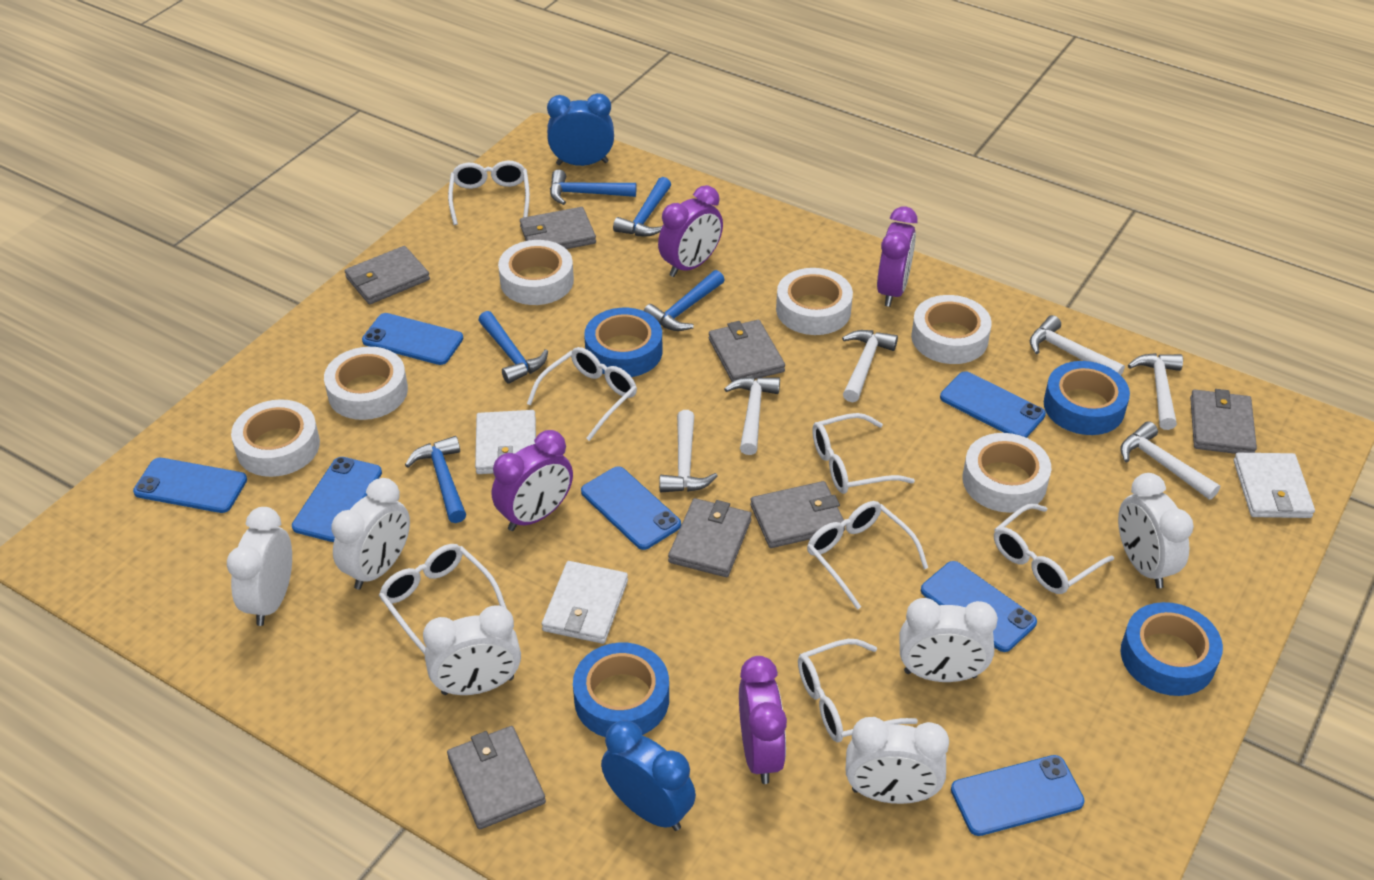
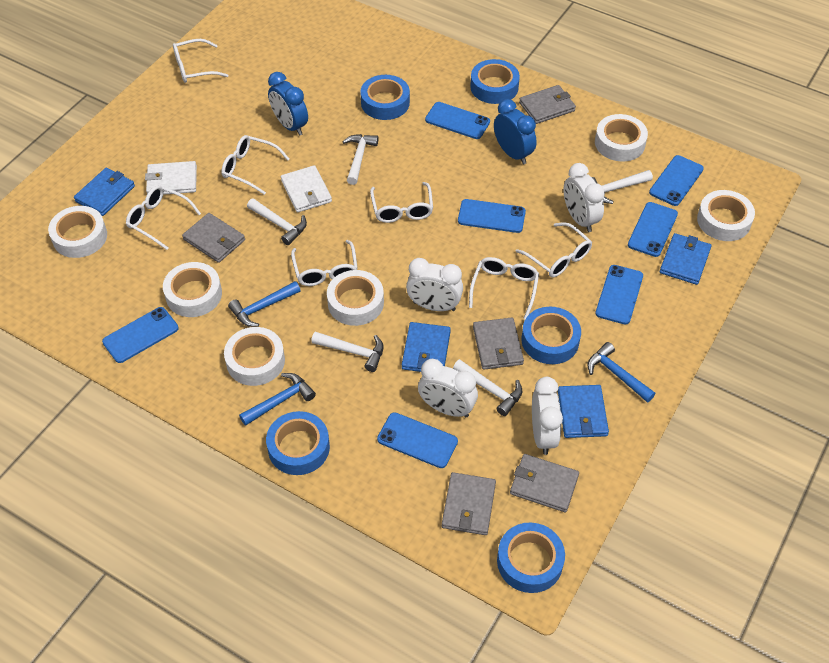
blue hammer: [405,436,466,523] [478,311,548,384] [550,170,636,205] [613,177,671,237] [643,270,725,331] = 5 -> [228,281,301,327] [239,373,316,426] [587,342,655,403] = 3
blue tape: [573,643,669,737] [584,308,662,377] [1044,361,1130,435] [1120,602,1223,696] = 4 -> [266,411,330,475] [360,75,410,120] [470,59,520,104] [497,522,565,593] [522,307,581,364] = 5
blue wallet: none = 0 -> [74,168,135,216] [402,322,451,372] [558,385,609,438] [660,233,712,285] = 4
grey wallet: [345,246,430,304] [447,726,546,829] [520,207,596,249] [668,498,752,577] [709,320,785,382] [750,481,845,548] [1190,389,1257,454] = 7 -> [182,213,245,263] [442,472,496,535] [473,318,524,370] [510,454,579,512] [519,85,576,124] = 5
purple clock: [492,430,573,531] [658,185,723,277] [739,656,787,784] [877,207,918,307] = 4 -> none = 0
white clock: [227,507,292,626] [332,478,410,590] [423,605,521,695] [846,717,949,804] [900,598,998,682] [1118,473,1194,588] = 6 -> [406,258,463,311] [418,359,478,417] [532,377,563,455] [563,163,605,232] = 4
white hammer: [659,410,718,492] [724,376,780,455] [842,330,898,402] [1030,315,1125,375] [1120,421,1220,500] [1128,353,1183,430] = 6 -> [247,198,307,245] [311,332,384,372] [342,134,378,185] [453,359,522,416] [592,170,653,204] = 5
white wallet: [475,410,536,474] [542,561,628,644] [1234,453,1315,518] = 3 -> [145,161,197,195] [281,165,332,213] = 2

